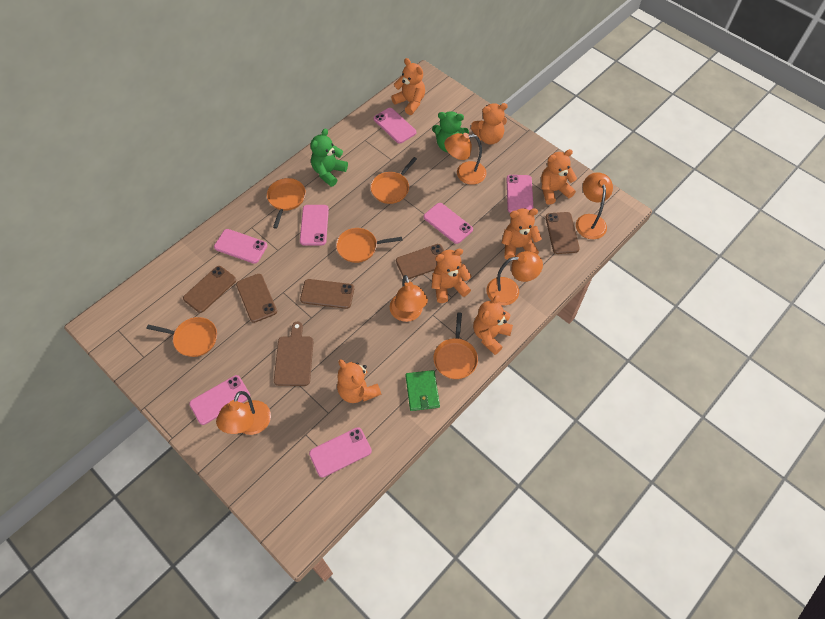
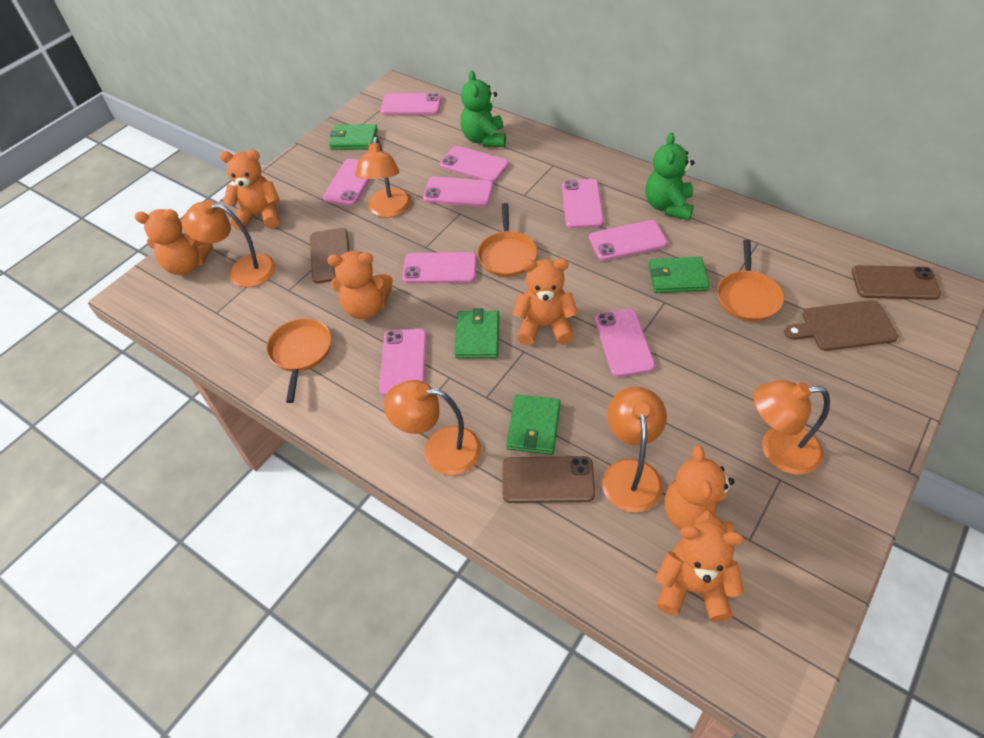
brown phone: [183,266,236,313] [236,274,277,323] [300,279,354,309] [396,244,444,279] [545,212,580,254] = 5 -> [310,228,349,284] [502,456,595,503] [852,265,941,300] = 3
green wallet: [406,370,440,411] = 1 -> [329,124,378,150] [454,308,499,359] [506,394,561,455] [649,257,709,293] = 4
orange pan: [146,317,217,357] [267,178,306,229] [336,228,402,263] [371,157,417,204] [433,313,478,379] = 5 -> [266,318,331,403] [477,203,537,277] [717,240,784,322] = 3
orange teddy bear: [337,359,381,403] [391,58,425,115] [432,248,472,303] [471,103,508,145] [473,295,513,355] [502,208,542,260] [541,149,577,205] = 7 -> [135,209,213,275] [220,150,279,230] [327,251,393,319] [513,258,578,345] [655,522,744,622] [665,445,734,532] = 6
pink phone: [189,375,250,425] [214,229,268,264] [300,205,329,245] [309,427,372,477] [374,108,416,144] [424,203,473,244] [506,175,534,213] = 7 -> [323,159,370,206] [379,329,427,396] [380,93,442,115] [402,252,477,283] [423,177,493,207] [440,146,509,183] [562,179,604,228] [589,220,667,261] [594,309,655,377] = 9

